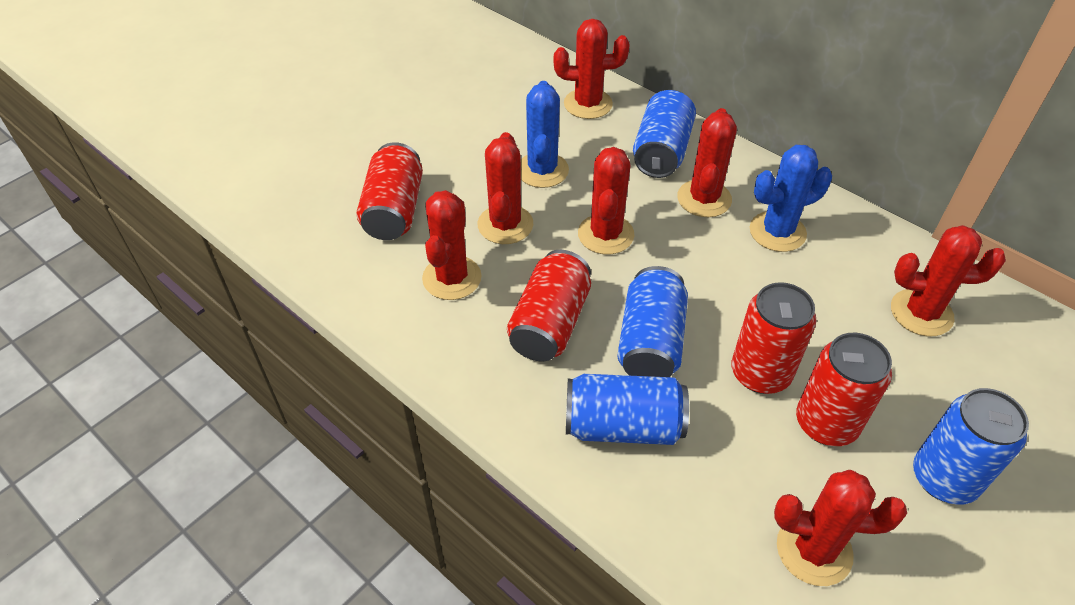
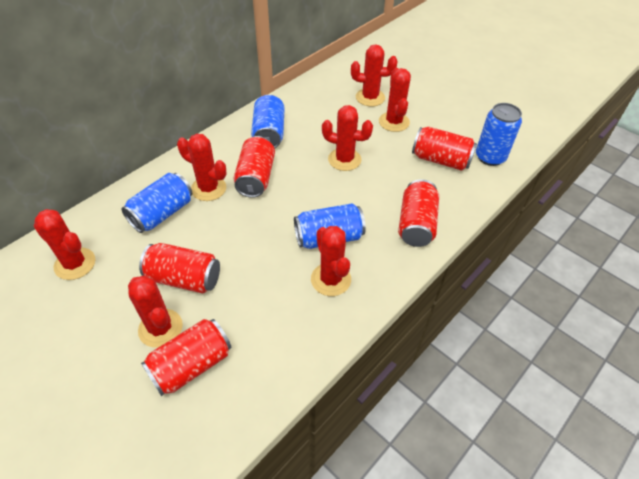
blue cactus: [521,81,569,188] [750,145,832,252] = 2 -> none = 0
red can: [356,142,423,240] [507,250,591,361] [731,282,816,394] [796,333,892,446] = 4 -> [139,243,220,294] [141,319,231,396] [234,136,275,198] [398,179,439,247] [412,127,477,171] = 5

